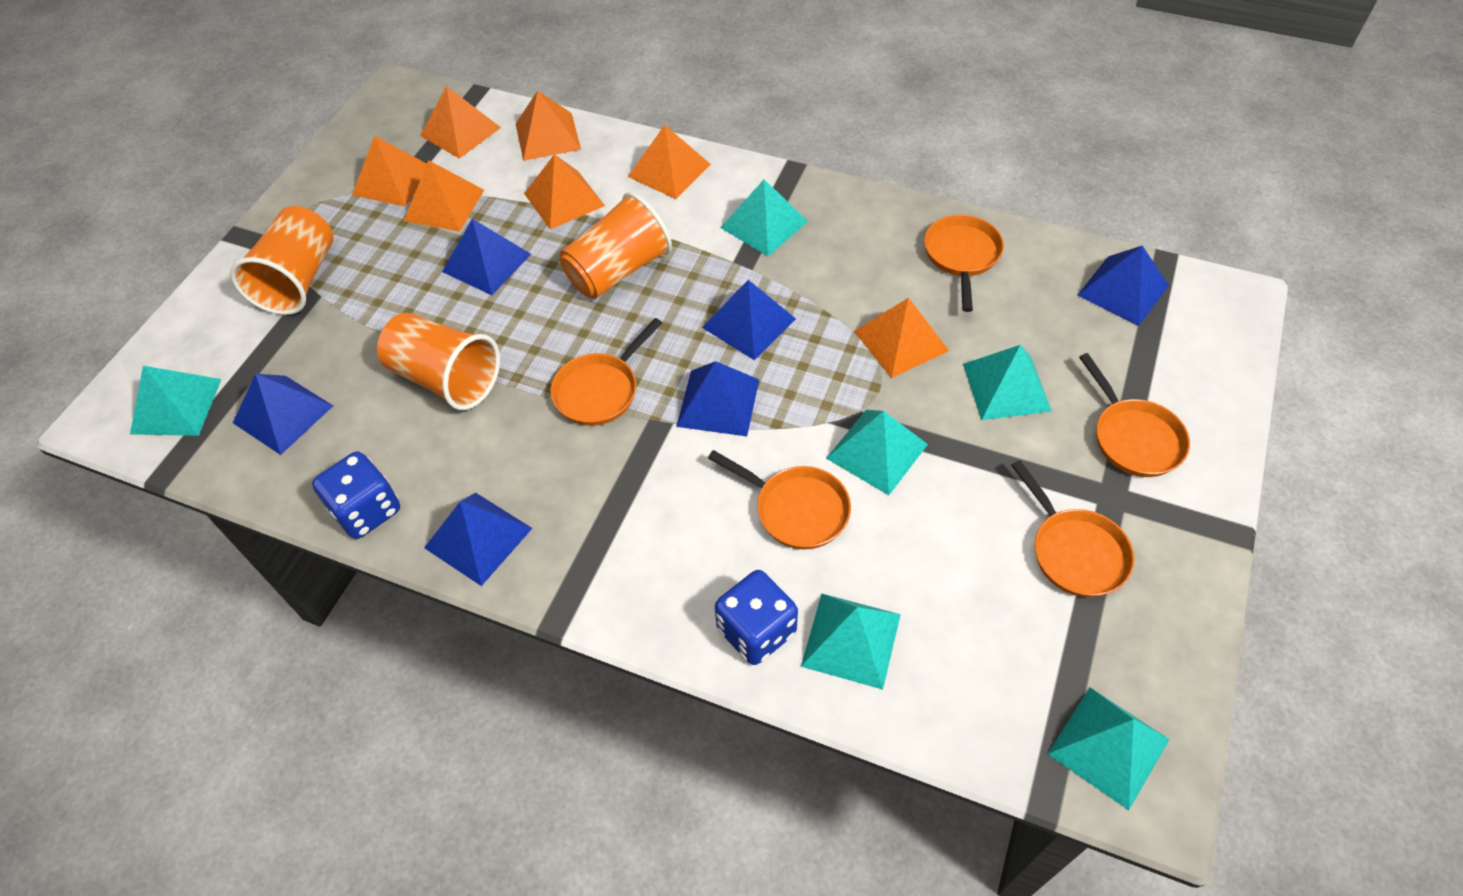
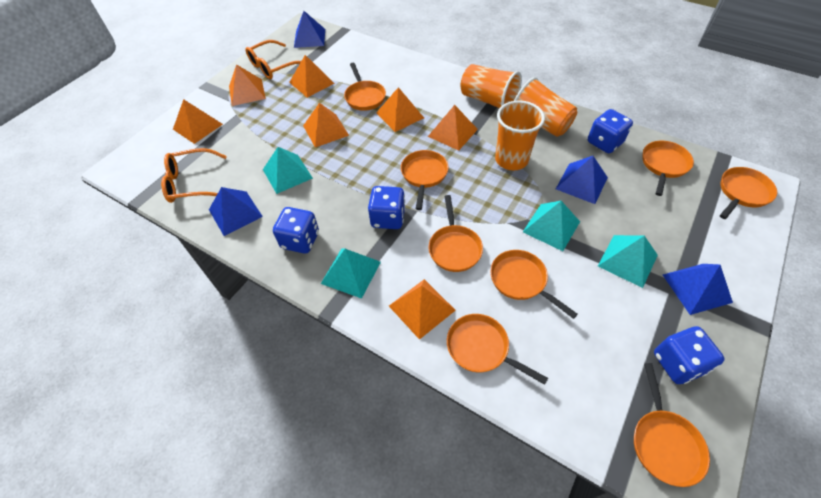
blue dice: [312,452,400,539] [715,570,798,665] = 2 -> [273,207,319,253] [368,186,406,229] [588,109,633,153] [654,326,725,384] = 4
blue pyramid: [233,374,333,455] [424,493,532,586] [442,219,531,295] [676,361,759,436] [702,280,796,360] [1077,246,1169,326] = 6 -> [209,187,263,236] [294,11,325,48] [556,156,608,204] [663,264,733,315] = 4
orange glasses: none = 0 -> [161,148,227,203] [246,40,301,79] = 2
orange pan: [550,318,662,426] [708,450,851,549] [924,215,1004,312] [1011,460,1135,597] [1079,353,1190,477] = 5 -> [344,63,386,111] [401,150,449,210] [429,195,483,272] [447,314,548,385] [490,250,578,319] [634,363,710,487] [642,141,694,196] [720,167,777,219] = 8
turquoise pyramid: [130,366,221,436] [720,179,808,256] [801,594,901,690] [826,410,928,495] [963,345,1052,420] [1048,688,1170,810] = 6 -> [263,147,313,194] [321,248,381,299] [523,201,580,251] [598,235,658,288] = 4

